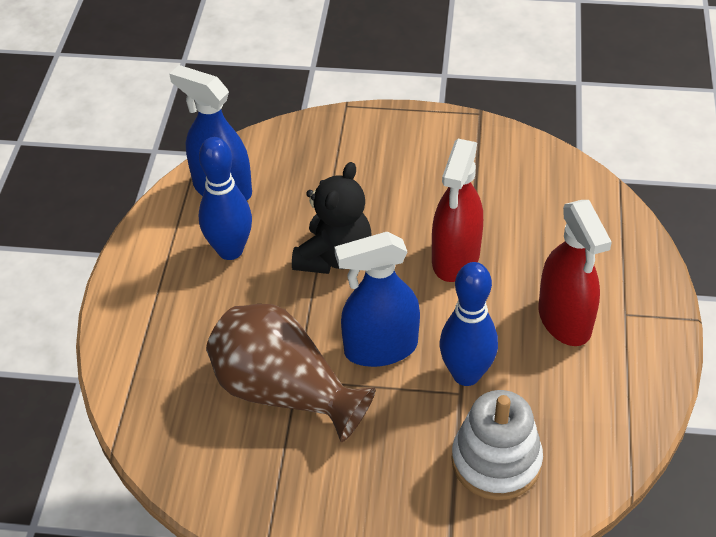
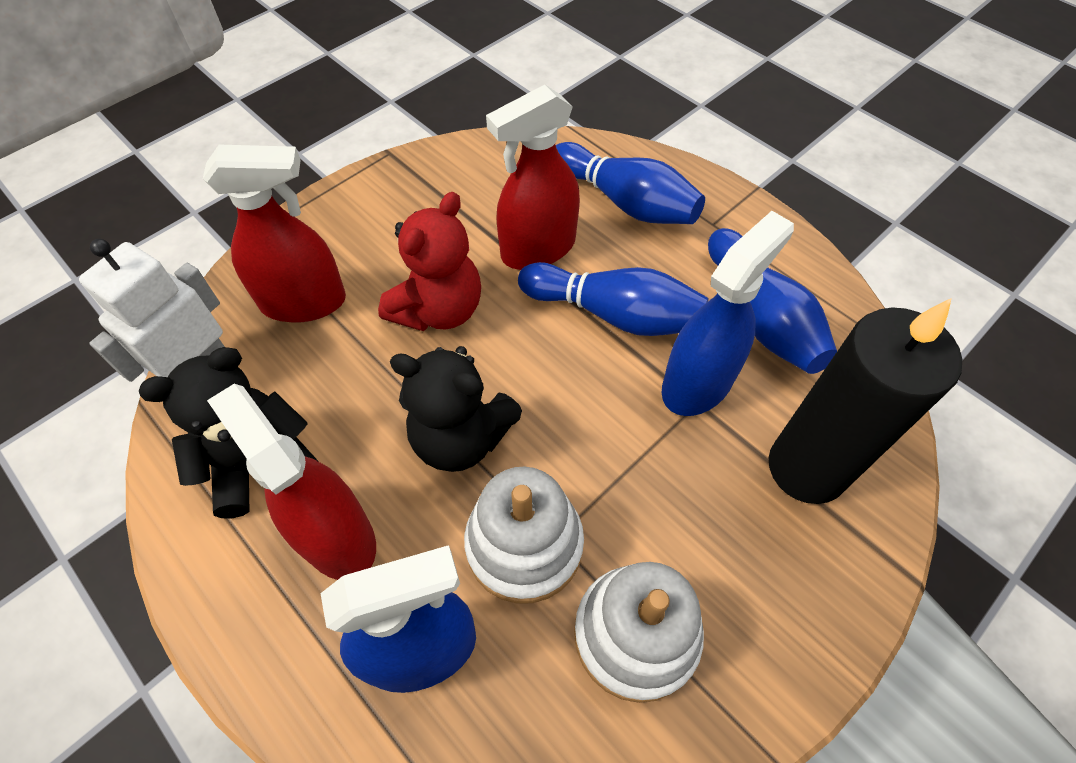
black candle: none = 0 -> [769,298,963,504] = 1
black teddy bear: [292,162,371,274] = 1 -> [139,347,319,518] [390,346,522,472] = 2
blue bowling pin: [199,137,252,260] [440,262,498,386] = 2 -> [518,262,708,336] [556,142,705,224] [708,228,837,374] = 3
brown vase: [206,304,376,442] = 1 -> none = 0
red spray bottle: [432,139,483,282] [539,200,612,346] = 2 -> [203,145,346,323] [207,384,376,580] [486,85,580,270] = 3
red teddy bear: none = 0 -> [378,192,481,331] = 1
white robot: none = 0 -> [79,239,225,382] = 1
white stacking toy: [452,390,543,500] = 1 -> [464,467,584,604] [574,562,704,703] = 2

